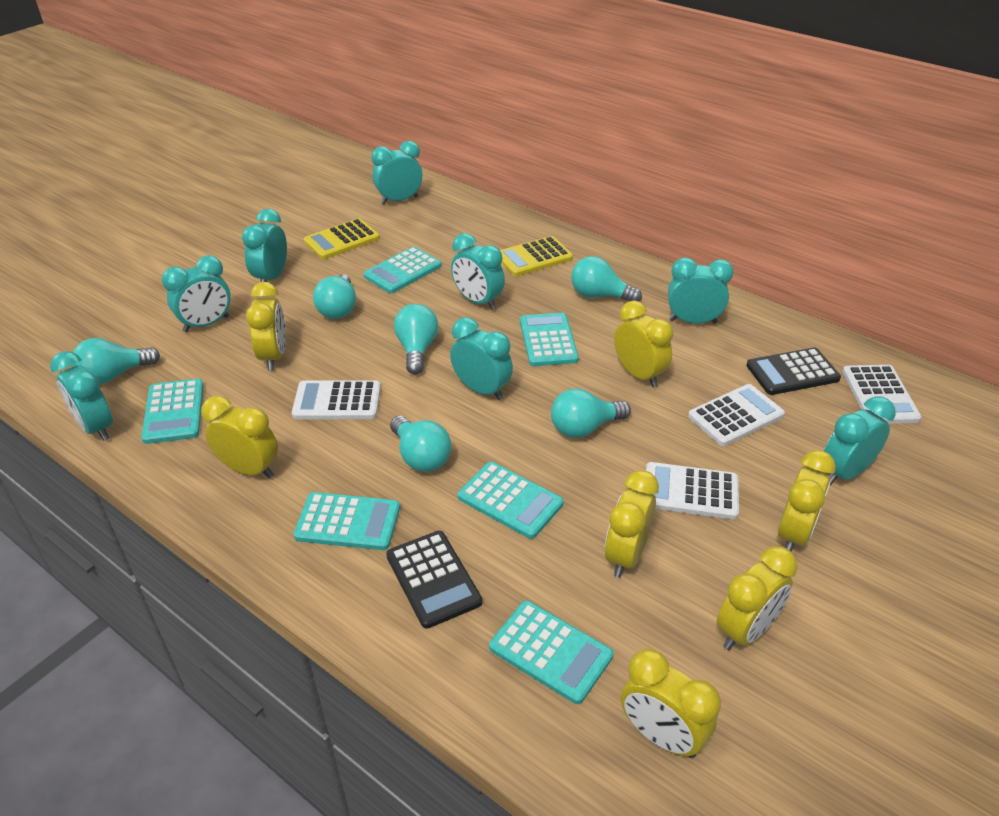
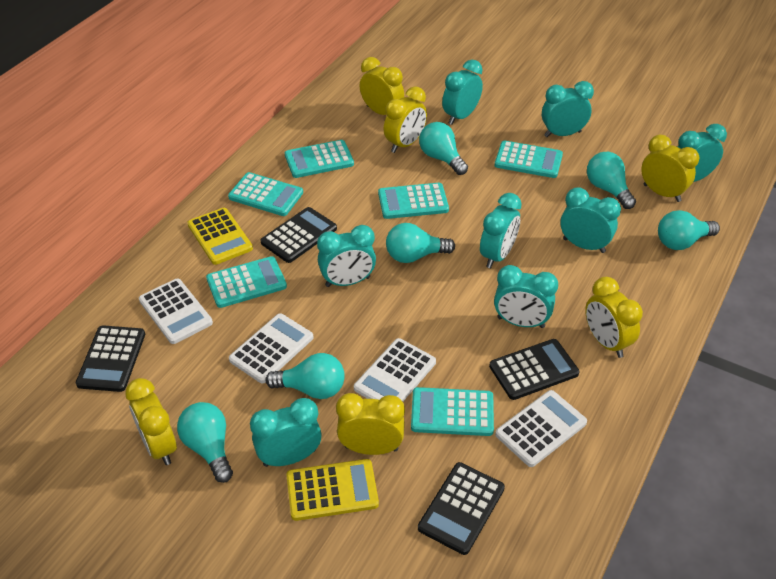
black calculator: [386,531,482,629] [746,347,841,395] = 2 -> [76,325,145,392] [261,207,337,263] [418,462,505,555] [489,339,579,400] = 4
yellow clock: [201,396,278,479] [246,282,286,371] [604,470,659,578] [614,301,673,388] [621,649,721,758] [717,546,797,650] [778,450,836,551] = 7 -> [125,378,177,465] [336,393,405,455] [360,57,404,115] [384,86,427,153] [585,277,643,358] [641,135,699,202] = 6

